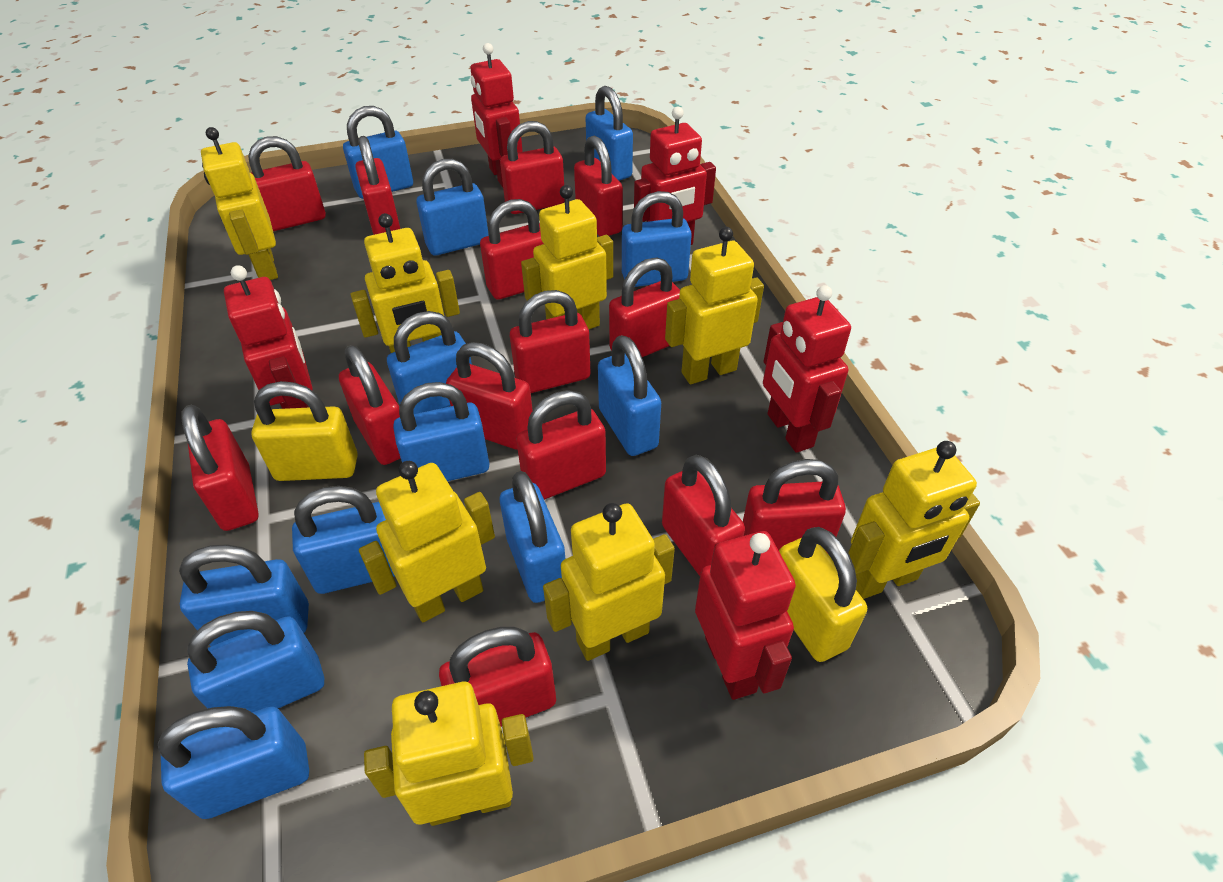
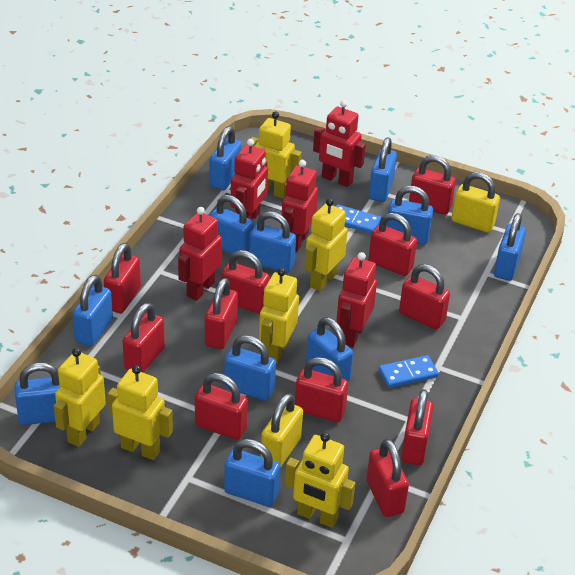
blue domino: none = 0 -> [336,204,381,234] [379,355,439,388] = 2
blue padlock: [158,706,309,819] [179,544,309,646] [187,611,324,712] [292,486,395,594] [343,106,413,199] [387,311,472,414] [393,382,489,481] [416,159,489,256] [500,471,565,603] [586,86,633,181] [598,335,661,456] [622,191,692,287] = 12 -> [15,362,61,425] [72,275,113,346] [209,195,254,258] [210,126,242,190] [224,335,276,401] [224,439,280,507] [249,211,296,273] [306,317,353,381] [369,138,397,202] [386,186,433,245] [494,213,526,281] = 11
red padlock: [182,405,259,531] [248,136,326,231] [339,345,401,465] [355,136,400,235] [439,627,556,727] [446,342,533,450] [480,199,543,300] [500,121,565,214] [510,290,591,393] [516,390,606,500] [574,135,623,236] [609,257,680,357] [662,455,745,576] [743,459,846,552] = 14 -> [104,243,141,313] [123,303,165,372] [195,373,248,440] [205,278,238,349] [221,250,270,314] [295,357,348,423] [366,439,409,517] [369,213,417,276] [399,264,450,330] [401,389,433,465] [409,155,456,215] = 11
yellow robot: [201,127,278,280] [351,213,460,353] [359,461,495,622] [364,682,534,826] [521,185,613,329] [543,503,675,661] [665,227,764,384] [848,441,980,599] = 8 -> [54,348,106,447] [108,365,173,460] [250,111,302,199] [259,268,299,364] [285,432,355,528] [304,198,348,291] = 6

